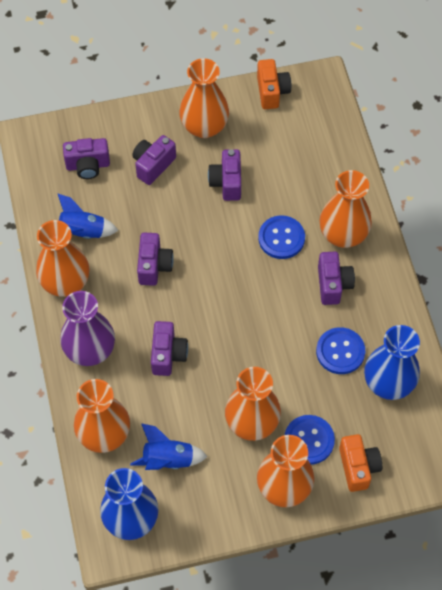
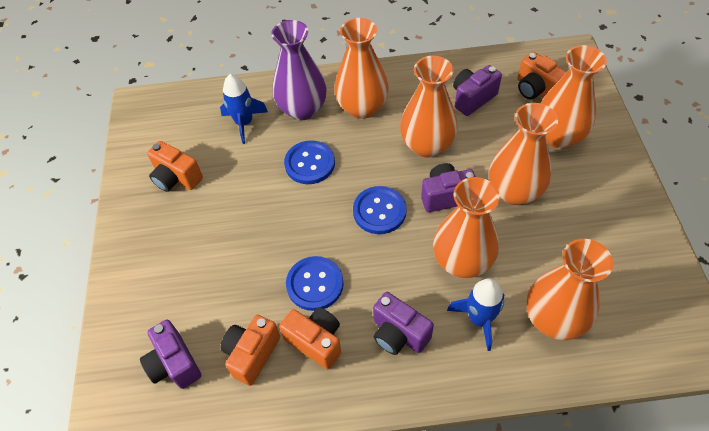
blue vase: [100,468,158,540] [364,325,420,400] = 2 -> none = 0
orange camera: [257,59,291,109] [339,434,382,492] = 2 -> [147,141,203,192] [220,315,280,386] [279,307,341,369] [517,52,567,99] = 4
purple camera: [63,138,110,179] [132,135,176,185] [137,233,174,286] [151,321,188,376] [208,149,241,201] [318,252,355,305] = 6 -> [140,320,201,389] [373,292,434,355] [421,163,476,212] [453,65,502,116] = 4

